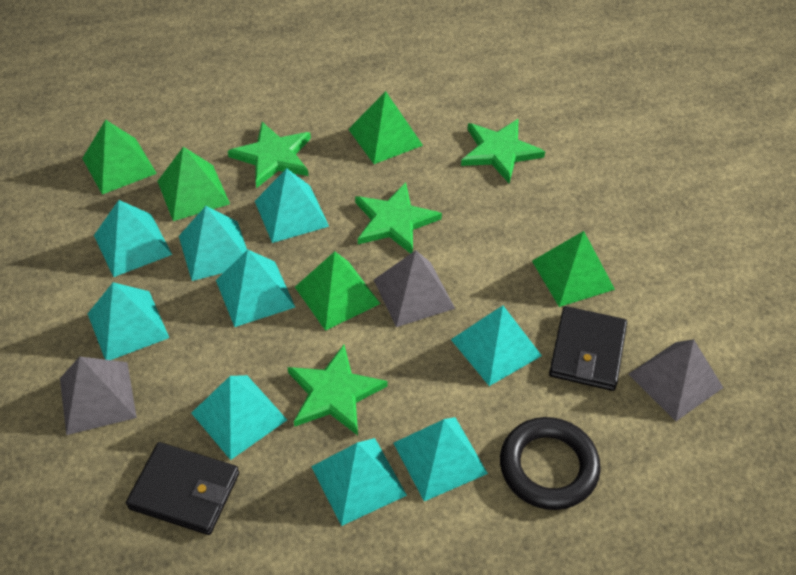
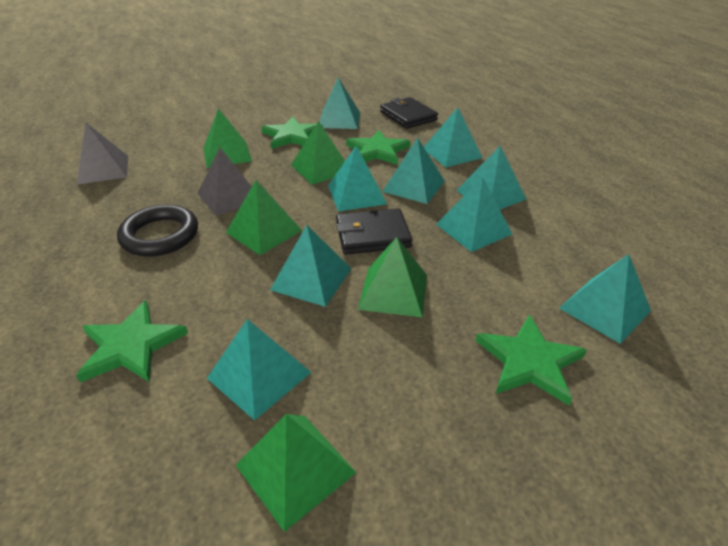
grey pyramid: [60,357,137,435] [374,250,455,327] [629,339,724,421] = 3 -> [77,123,128,185] [198,148,252,216] = 2

